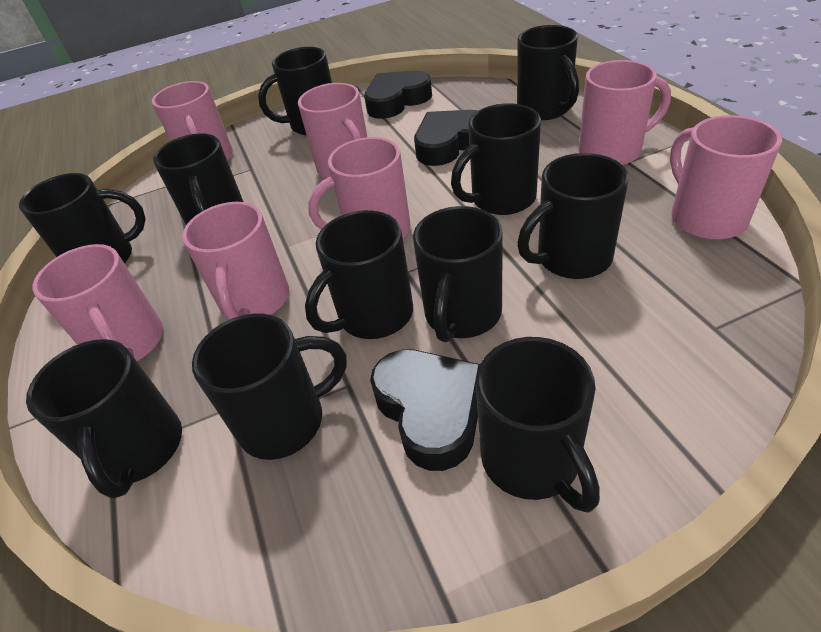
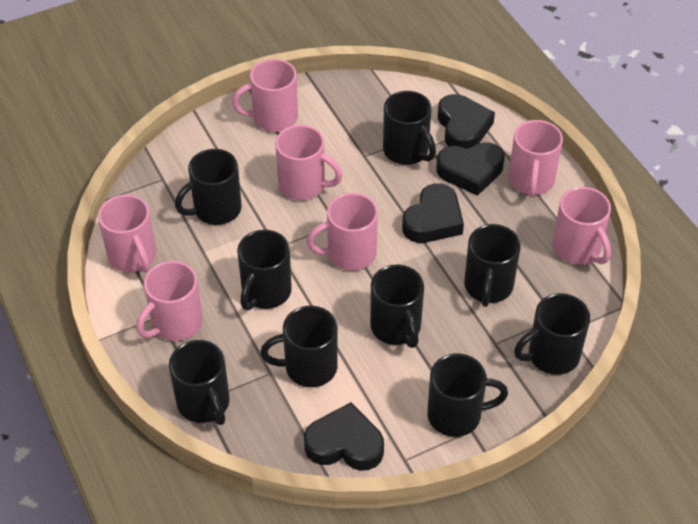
black heart: [364,71,432,119] [370,350,480,471] [414,110,478,166] = 3 -> [304,402,384,471] [402,183,464,243] [436,142,504,196] [438,94,495,149] = 4
black mug: [19,173,146,264] [26,339,182,499] [153,133,243,225] [192,313,347,460] [258,47,332,135] [305,210,413,339] [413,206,503,342] [451,103,541,215] [476,337,600,513] [517,25,579,120] [517,153,629,279] = 11 -> [169,340,230,425] [175,149,242,225] [237,230,292,310] [260,306,338,387] [370,265,424,348] [383,91,436,165] [427,353,508,437] [464,224,521,307] [514,293,590,375] = 9

